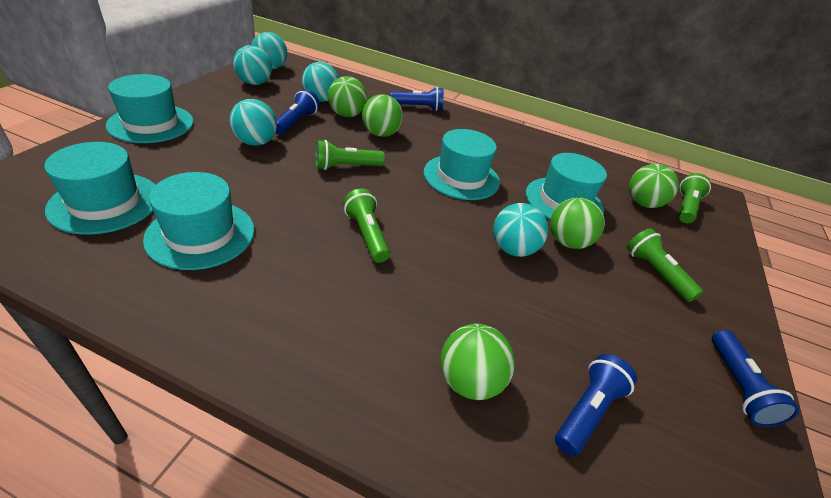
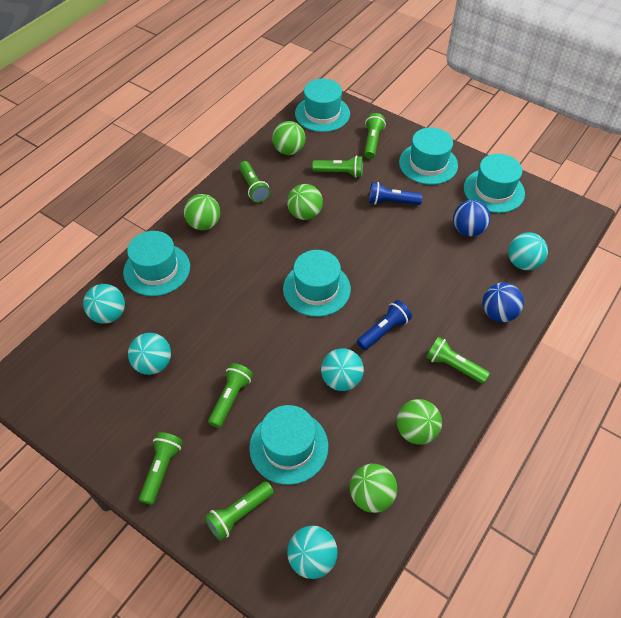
blue ball: none = 0 -> [453,200,490,237] [482,282,524,322] = 2
blue flashlight: [276,89,320,134] [390,87,444,111] [555,354,637,456] [712,330,799,427] = 4 -> [357,300,412,350] [369,182,422,205] = 2
green flashlight: [315,140,385,170] [343,188,390,263] [627,228,703,302] [679,173,711,223] = 4 -> [139,432,183,505] [205,481,274,541] [208,363,253,428] [239,161,270,203] [312,155,363,178] [364,113,386,159] [426,337,490,384] = 7
turquoise hat: [44,142,155,235] [106,74,194,143] [143,172,255,270] [424,129,500,200] [526,153,607,219] = 5 -> [123,231,190,296] [249,405,328,485] [283,250,351,317] [295,79,350,132] [399,127,458,185] [464,154,525,213] = 6

